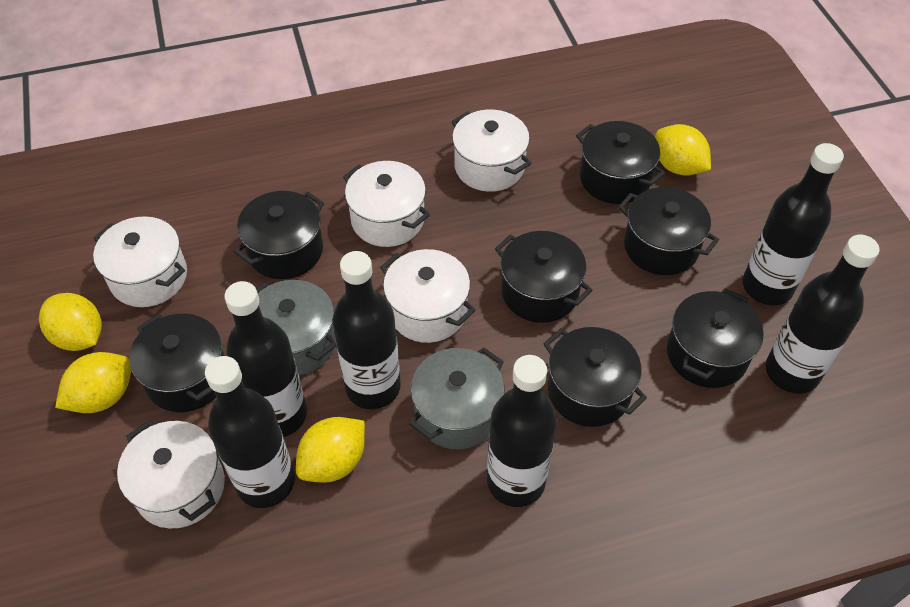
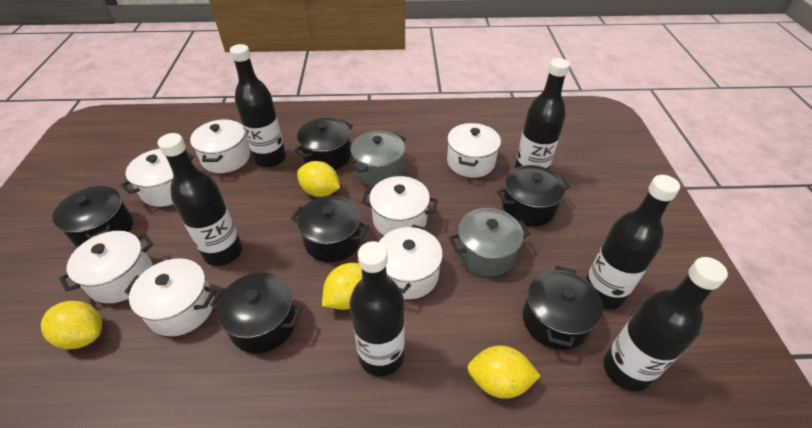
black pot: [129,314,225,412] [234,191,324,279] [495,231,593,323] [543,327,647,427] [576,121,665,204] [618,187,719,275] [667,288,764,388] = 7 -> [53,186,133,247] [210,273,302,353] [291,196,369,262] [294,118,353,170] [497,165,570,227] [523,266,603,350] = 6
white pot: [93,216,187,307] [117,420,225,528] [343,161,430,247] [380,249,476,343] [451,109,531,192] = 5 -> [59,231,153,304] [120,149,194,207] [124,258,216,336] [190,119,250,173] [361,176,438,235] [379,225,443,299] [447,123,501,178] = 7

